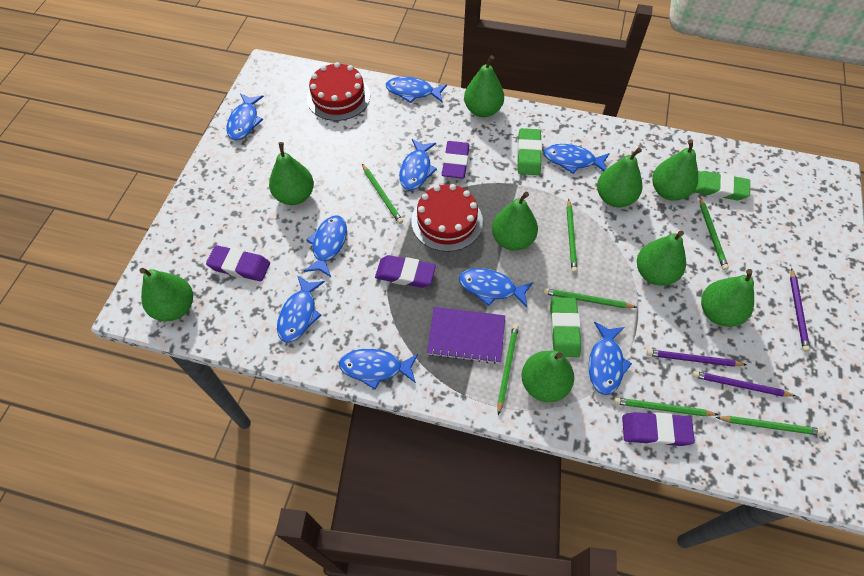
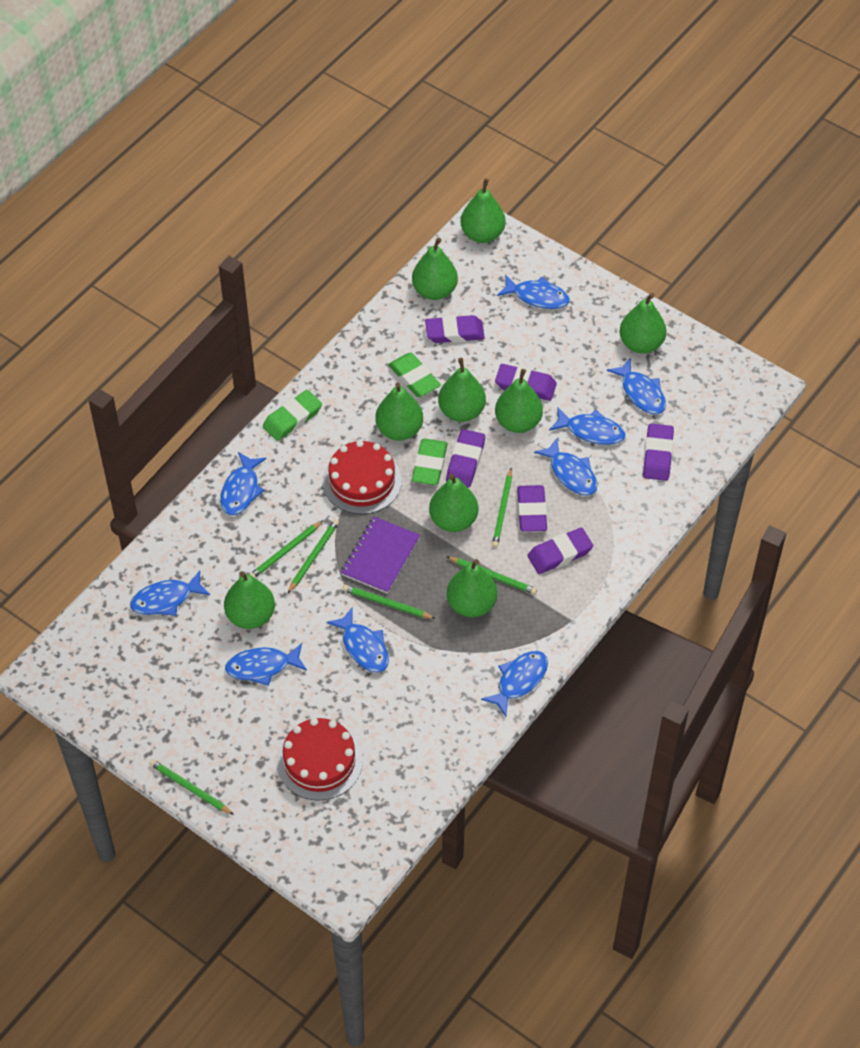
green pencil: [362,164,403,224] [497,324,519,415] [543,288,637,308] [567,199,578,273] [614,398,718,416] [699,197,729,270] [715,416,823,436] = 7 -> [149,759,234,815] [249,520,323,578] [288,519,339,593] [343,585,436,619] [447,557,537,594] [492,468,512,548] = 6
purple eraser: [206,245,270,281] [375,255,436,288] [442,141,470,179] [622,412,695,446] = 4 -> [425,315,485,343] [446,429,485,487] [495,364,557,401] [517,485,547,532] [527,528,593,574] [643,424,674,481] = 6
purple pencil: [647,349,747,367] [692,371,796,397] [790,268,810,352] = 3 -> none = 0

